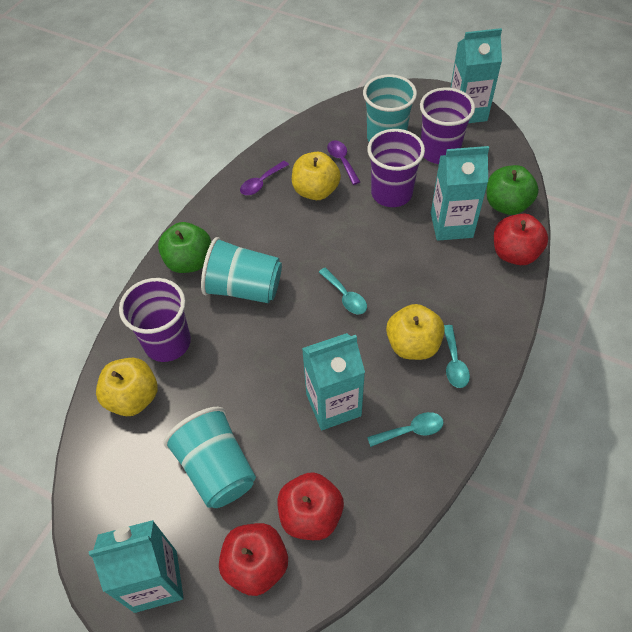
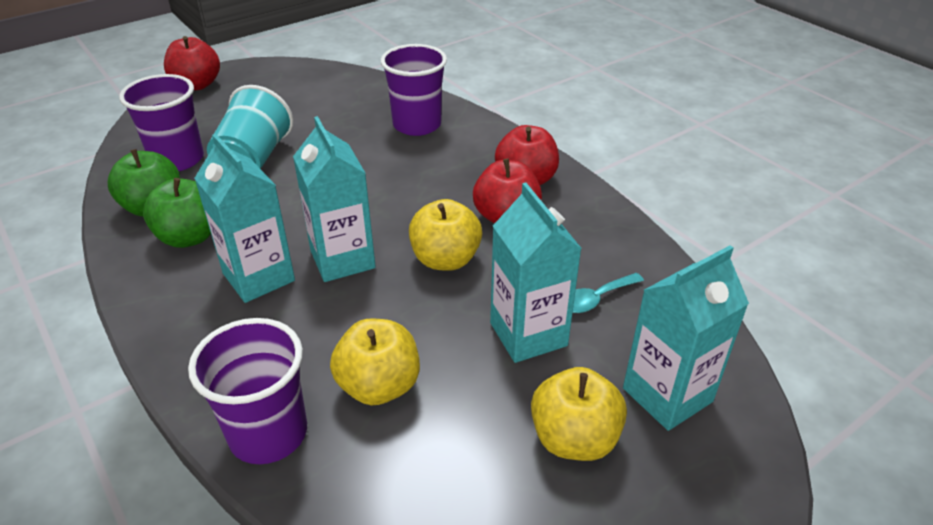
purple spoon: [240,161,289,195] [327,140,360,185] = 2 -> none = 0
turquoise cup: [163,407,256,508] [201,237,282,303] [363,74,417,142] = 3 -> [207,85,293,169] = 1
turquoise spoon: [319,268,367,314] [367,412,444,447] [444,325,470,388] = 3 -> [573,273,644,313] = 1

